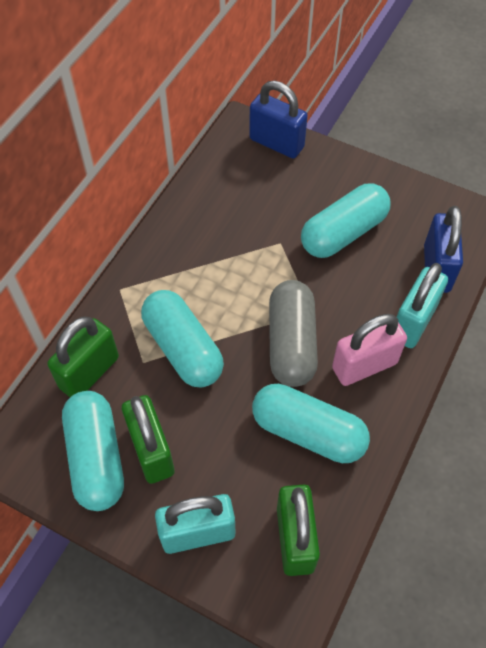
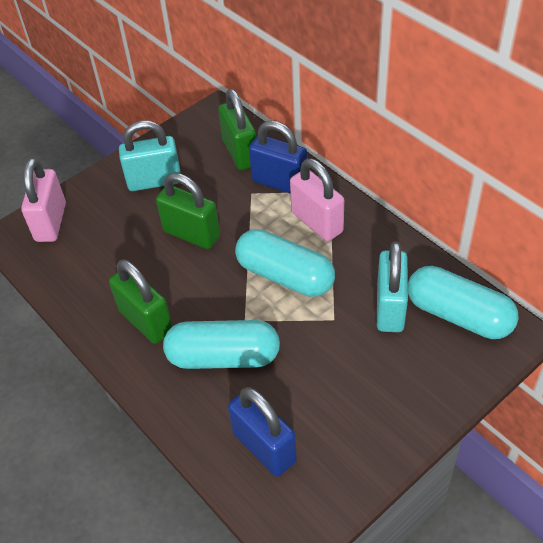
grey capsule: [269,280,318,387] = 1 -> none = 0
pink padlock: [332,314,407,386] = 1 -> [21,158,66,242] [290,158,344,241] = 2
turquoise capsule: [62,391,124,511] [141,290,224,387] [252,384,370,463] [301,183,390,258] = 4 -> [163,320,280,369] [235,229,335,297] [408,266,519,339] = 3

